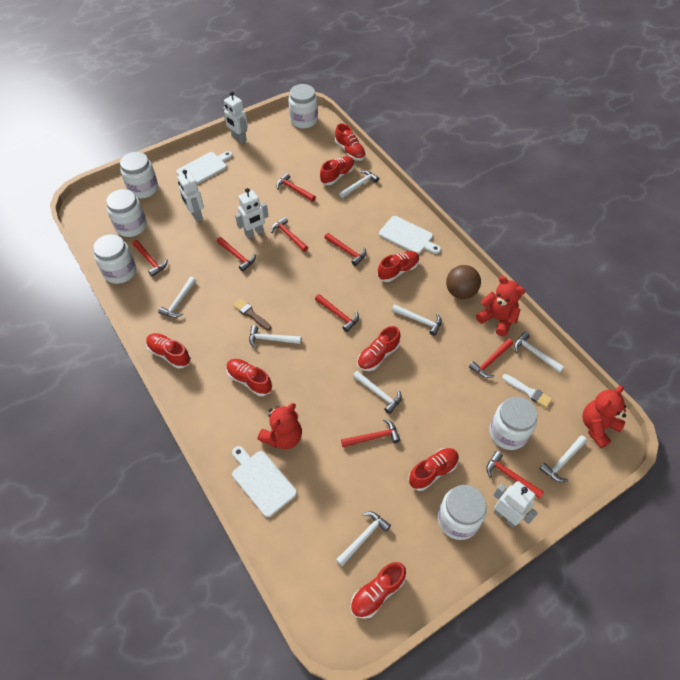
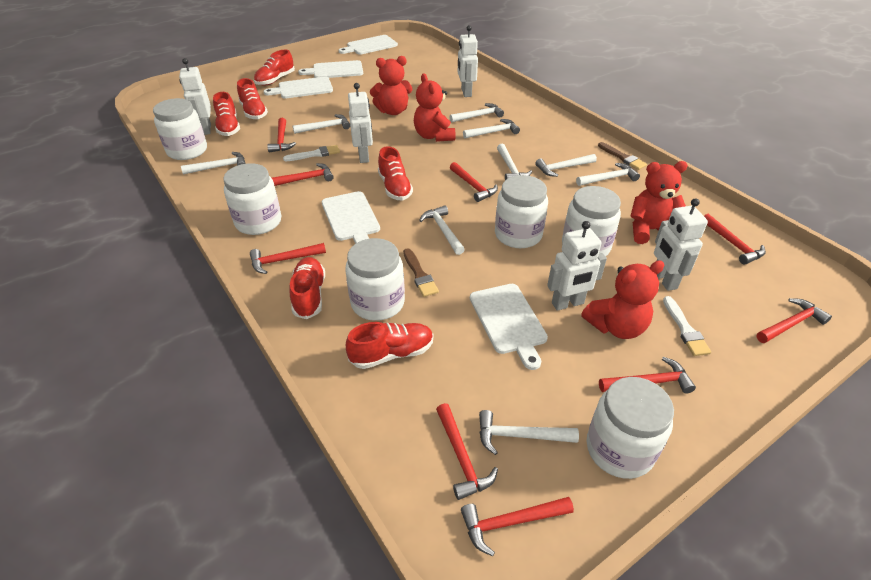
brown ball: [446,265,481,299] = 1 -> none = 0
brown brush: [233,299,271,331] = 1 -> [403,248,439,297] [598,142,647,170] = 2
red shoe: [146,333,191,369] [226,359,272,396] [320,156,355,185] [335,123,366,161] [350,562,406,619] [357,326,400,371] [377,251,420,282] [408,448,459,491] = 8 -> [213,92,240,136] [237,78,268,119] [254,50,295,86] [289,257,325,319] [346,322,433,369] [378,146,413,201] = 6
red teddy bear: [258,403,302,449] [476,276,525,336] [582,386,626,448] = 3 -> [370,56,412,115] [414,73,455,142] [581,260,665,339] [631,161,688,244] = 4
white brush: [502,374,552,408] = 1 -> [283,145,340,161] [663,296,711,356] = 2
white cutting board: [176,151,232,184] [232,446,297,517] [379,216,441,254] = 3 -> [263,76,333,98] [298,60,363,78] [322,191,380,244] [338,35,398,55] [470,284,548,370] = 5
white hammer: [158,277,196,318] [249,325,301,348] [336,512,391,566] [339,170,379,198] [353,371,402,414] [392,304,442,336] [514,332,564,373] [539,435,587,482] = 8 -> [181,152,246,174] [293,114,350,134] [419,205,465,255] [450,103,504,123] [463,119,520,138] [479,410,579,455] [497,144,532,180] [535,154,597,177] [576,163,640,186] = 9
white robot: [177,170,204,222] [223,91,248,143] [235,188,268,238] [494,481,538,527] = 4 -> [179,58,211,135] [348,83,373,163] [458,25,478,97] [547,221,607,311] [654,198,708,291] = 5

